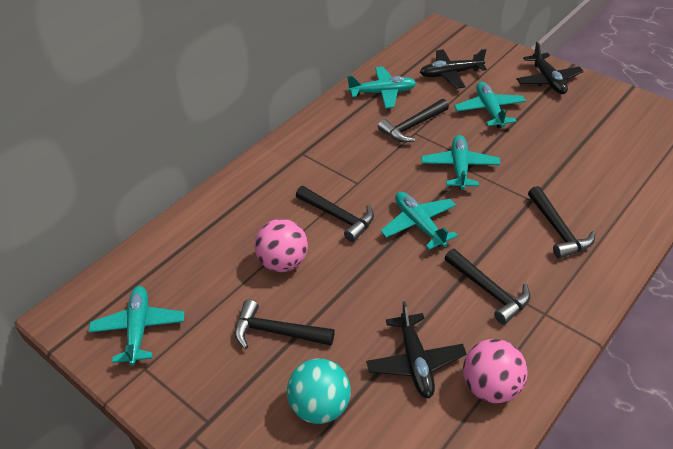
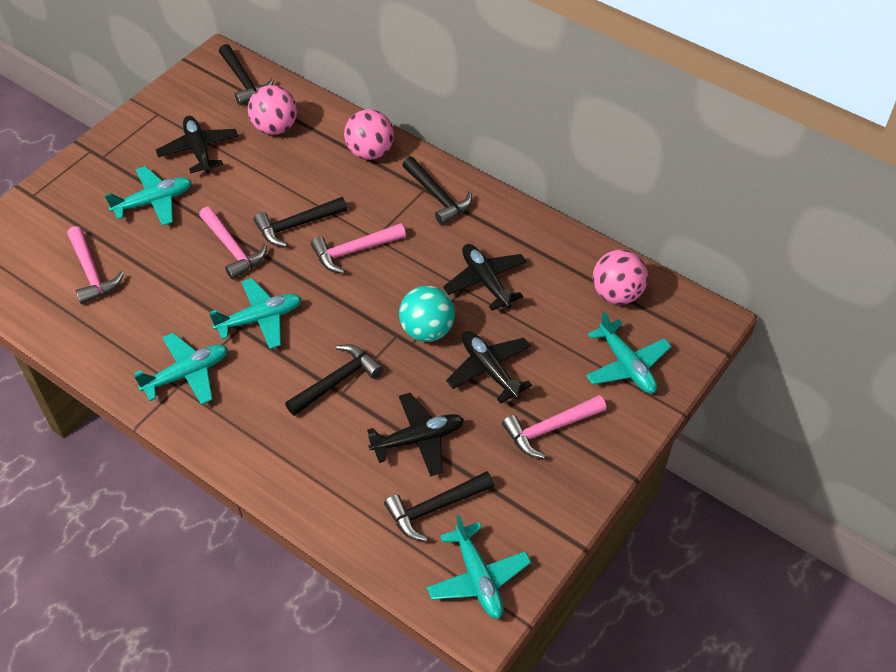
black plane: [366,301,467,398] [420,49,487,89] [516,41,584,94] = 3 -> [156,116,238,173] [367,393,464,476] [443,244,527,311] [446,331,532,404] = 4
pink ball: [254,219,308,272] [463,339,528,403] = 2 -> [248,85,297,135] [344,109,394,160] [593,250,648,304] = 3
pink hammer: none = 0 -> [67,226,124,304] [199,207,267,279] [311,223,406,274] [502,395,606,459] = 4

